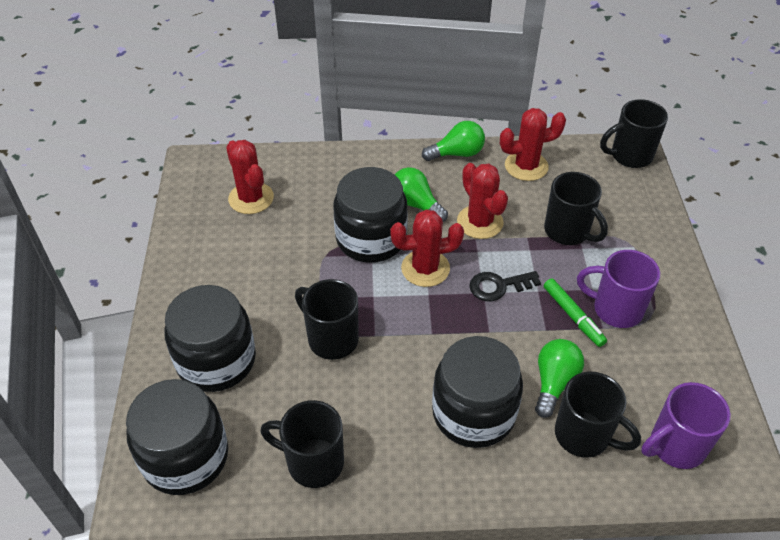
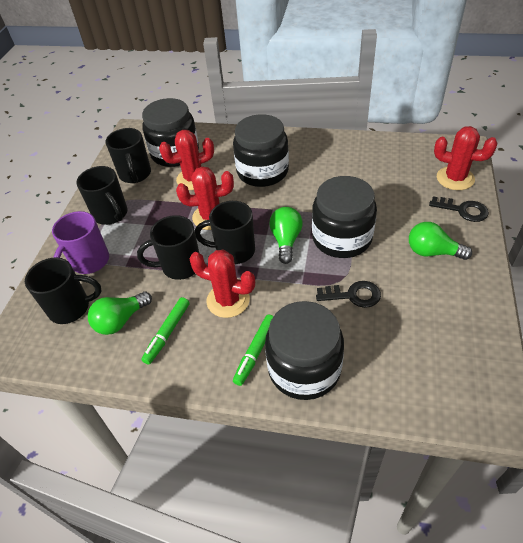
black key: [469,271,541,302] = 1 -> [316,281,381,308] [429,196,489,222] = 2
green marker: [544,279,607,347] = 1 -> [141,297,189,365] [233,315,274,386] = 2
purple mug: [577,250,660,328] [641,382,731,469] = 2 -> [52,211,109,274] = 1

